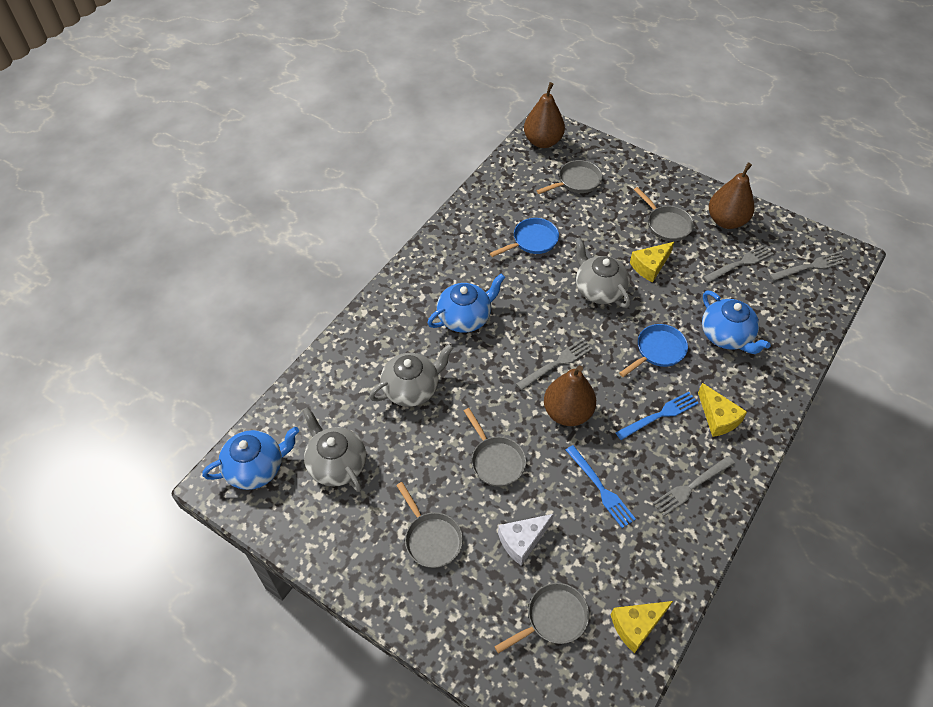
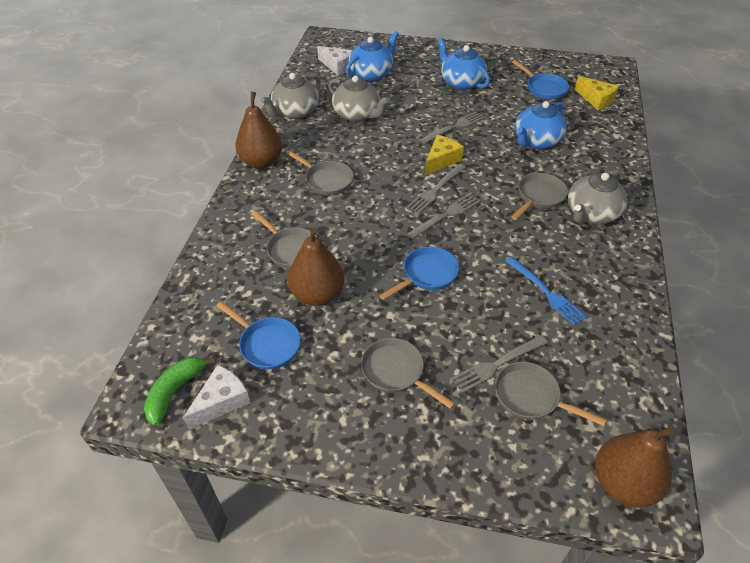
blue fork: [566,445,636,528] [615,392,699,440] = 2 -> [505,257,587,326] = 1
blue pan: [490,218,559,257] [619,324,688,377] = 2 -> [216,301,301,370] [379,246,459,300] [512,60,569,99] = 3
green banana: none = 0 -> [144,357,216,426] = 1
white cheese: [498,514,554,566] = 1 -> [183,365,251,430] [317,46,352,75] = 2
yellow cheese: [611,601,673,653] [630,242,674,282] [698,383,747,437] = 3 -> [425,135,464,175] [575,76,619,110] = 2

